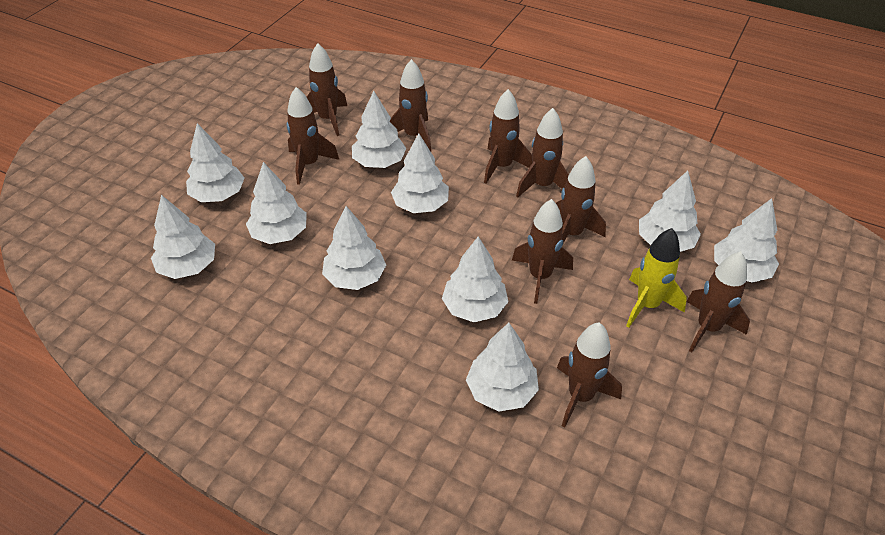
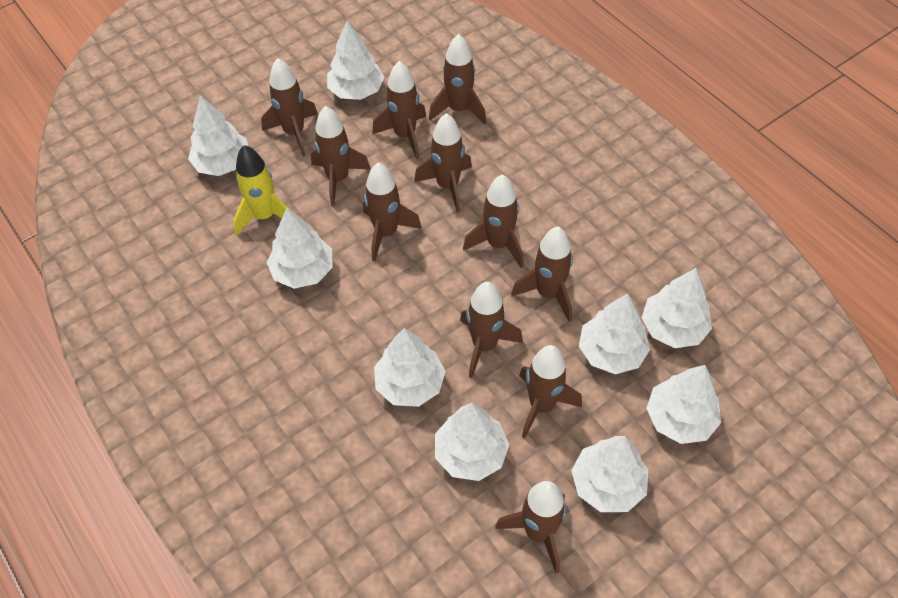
brown rocket: [286,87,339,185] [307,43,347,136] [390,59,431,151] [484,89,532,184] [512,199,573,304] [516,108,569,198] [556,156,606,243] [557,322,622,428] [686,251,750,352] = 9 -> [261,58,318,157] [311,106,371,206] [363,163,422,261] [372,61,426,159] [414,113,472,213] [429,34,487,125] [460,282,523,378] [463,174,524,268] [495,481,566,573] [511,227,573,322] [519,345,582,439] = 11
white tree: [151,195,215,279] [186,123,244,202] [246,162,307,244] [322,206,386,290] [352,91,407,168] [391,133,449,213] [442,236,508,322] [466,323,539,412] [639,170,701,252] [714,198,779,283] = 10 -> [188,96,248,176] [267,208,332,289] [327,21,384,100] [374,328,446,407] [435,403,509,481] [571,436,648,512] [579,294,650,374] [642,268,712,348] [646,365,721,444] = 9

